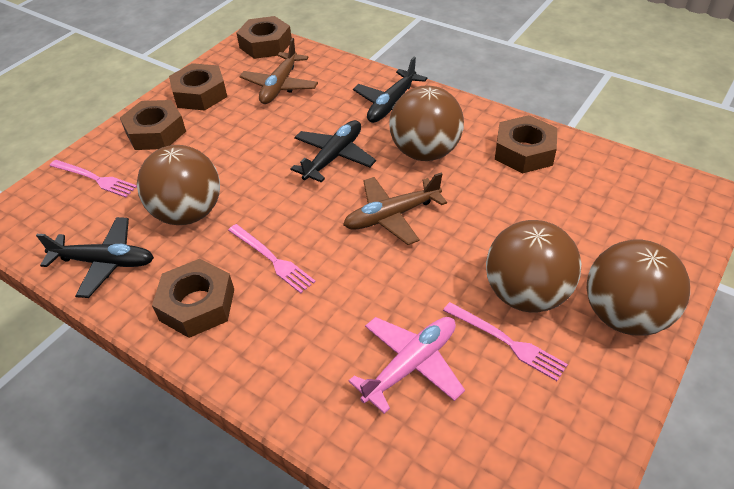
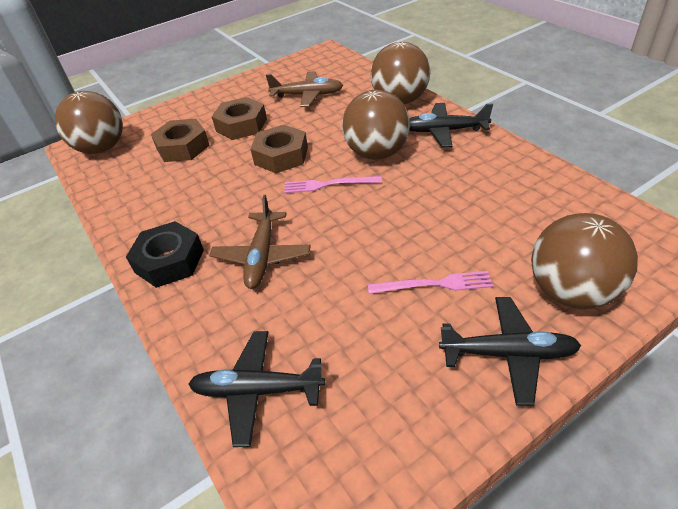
black nut: none = 0 -> [126,221,204,288] = 1
brown nut: [120,100,186,150] [152,259,234,338] [169,63,227,111] [236,16,292,59] [495,115,557,173] = 5 -> [151,119,210,162] [212,97,267,140] [250,125,308,173] = 3
pink fork: [50,160,137,197] [228,224,316,293] [443,302,568,381] = 3 -> [284,176,382,193] [368,271,493,294] = 2
pink plane: [349,317,465,414] = 1 -> none = 0

